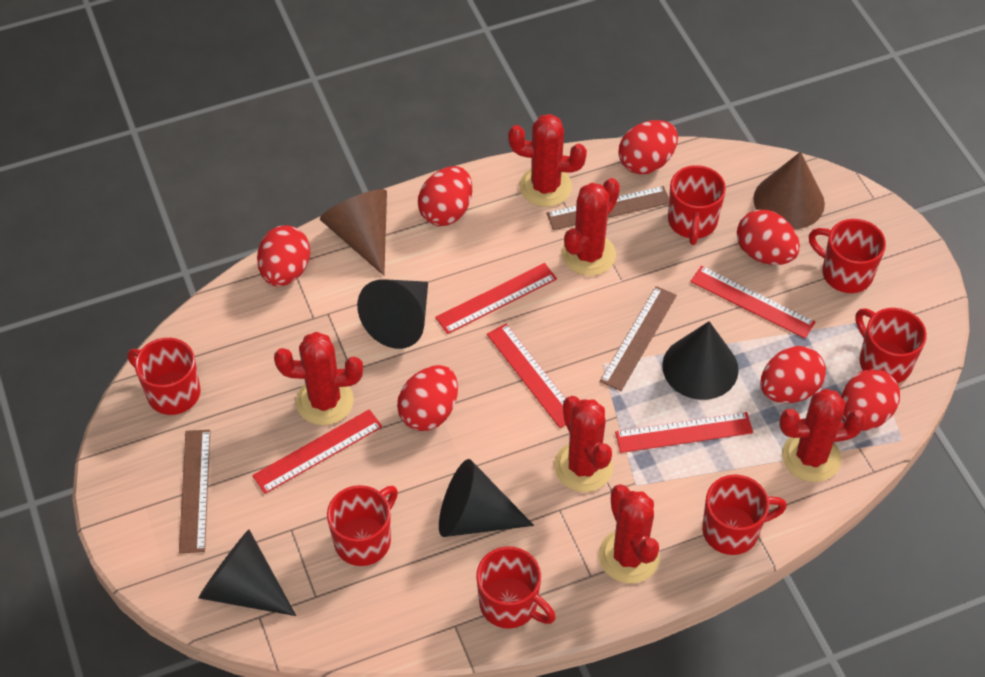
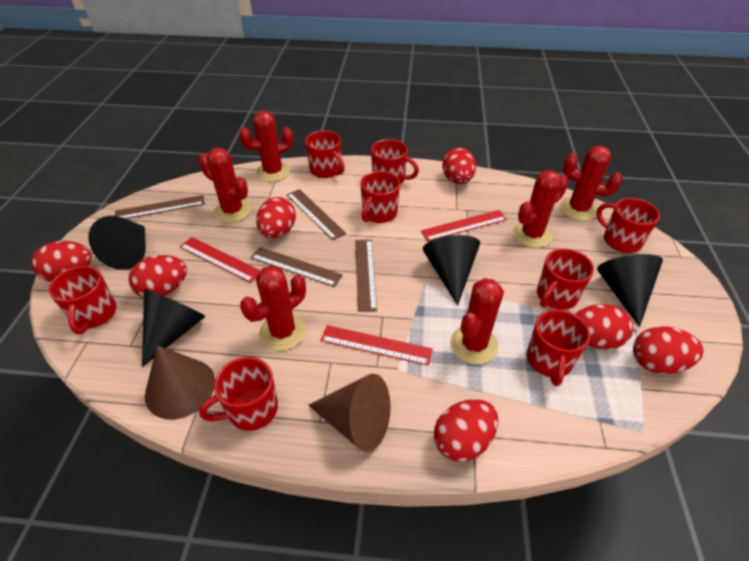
brown ruler: [179,430,210,553] [546,186,669,230] [600,286,677,391] = 3 -> [115,195,205,219] [251,247,343,287] [287,189,346,240] [355,240,377,312] = 4
red mug: [127,338,201,415] [327,485,398,566] [476,546,556,629] [668,165,726,245] [702,475,787,555] [809,219,886,293] [856,308,927,383] = 7 -> [49,266,116,334] [199,357,278,431] [305,131,345,178] [360,171,400,223] [371,139,419,184] [527,309,590,386] [537,249,594,310] [596,198,660,253] = 8
red ruler: [252,409,382,494] [435,263,557,334] [487,323,566,428] [615,412,753,453] [690,266,816,339] = 5 -> [180,237,261,283] [320,325,433,366] [421,210,507,241] = 3

